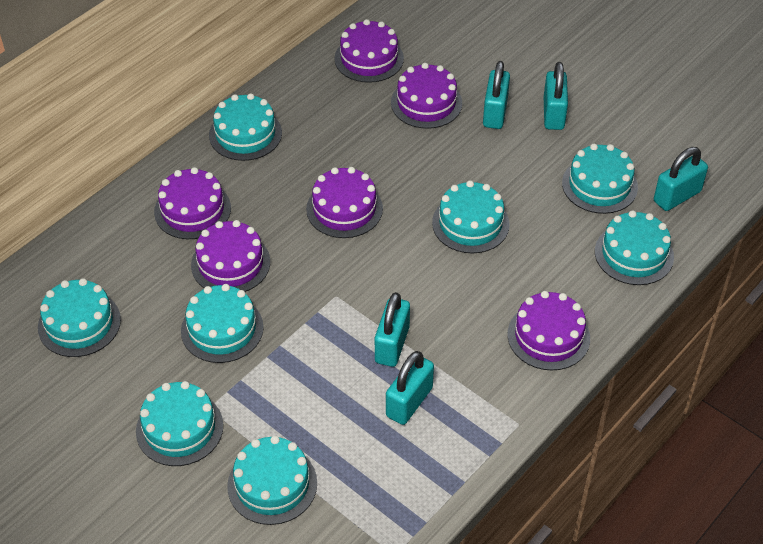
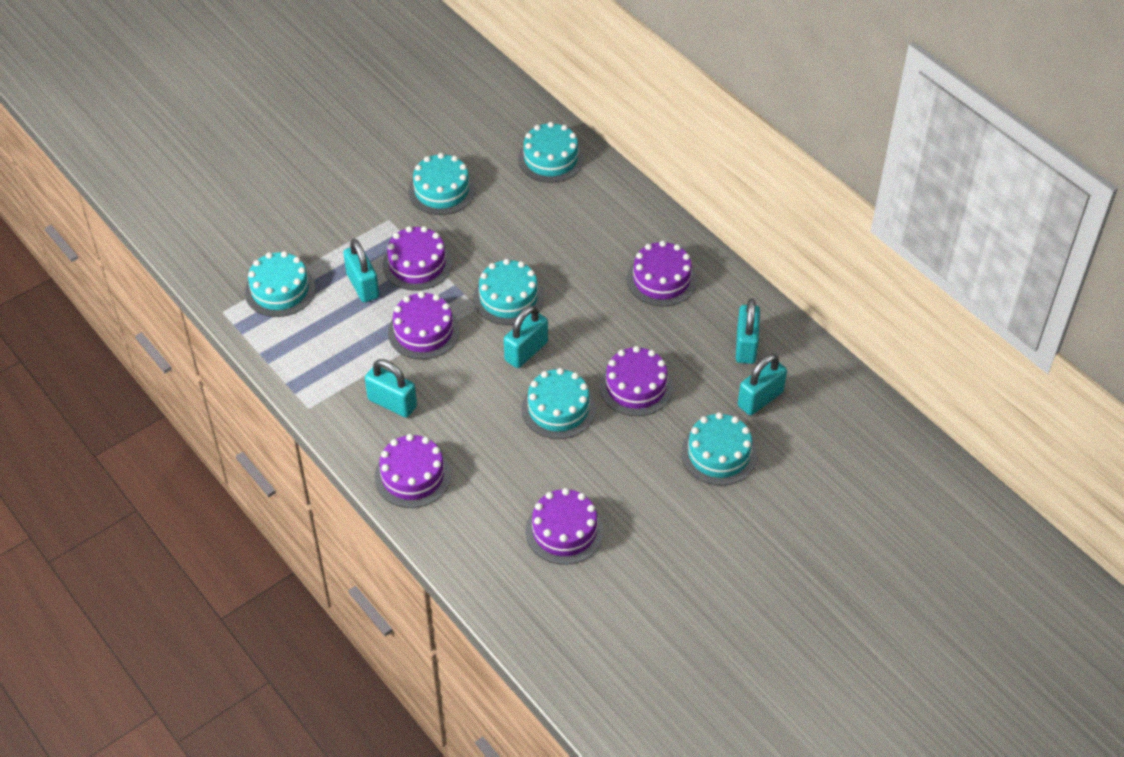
turquoise cake: [38,278,121,357] [136,381,223,466] [181,284,264,363] [209,93,282,161] [227,436,317,525] [432,180,510,253] [562,144,638,214] [595,210,674,285] = 8 -> [245,251,315,317] [408,153,475,215] [473,259,544,325] [518,122,584,183] [522,368,596,439] [681,412,757,486] = 6

